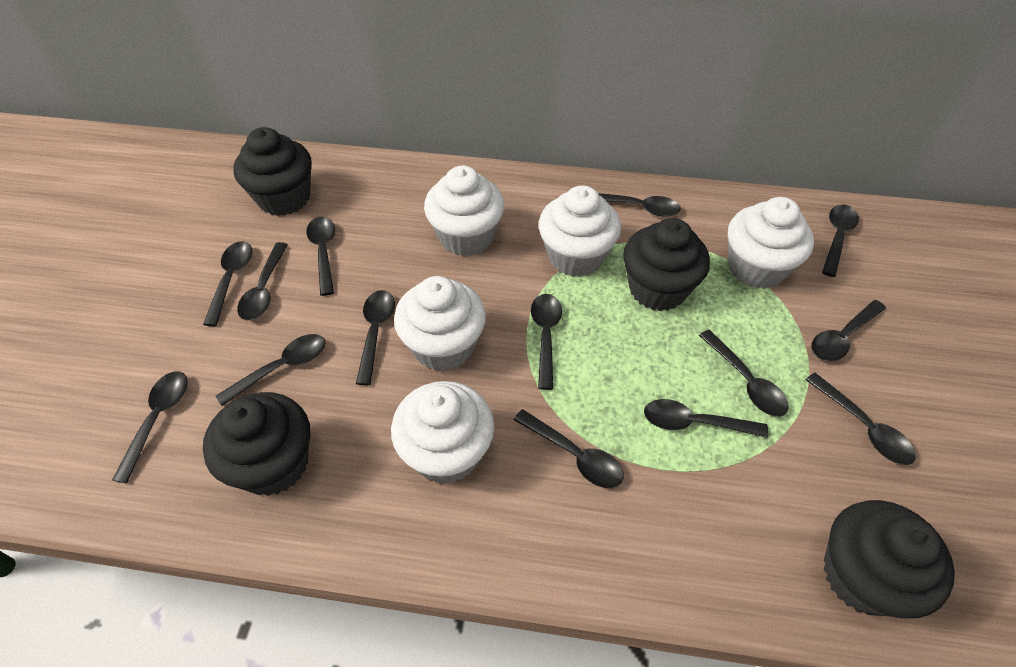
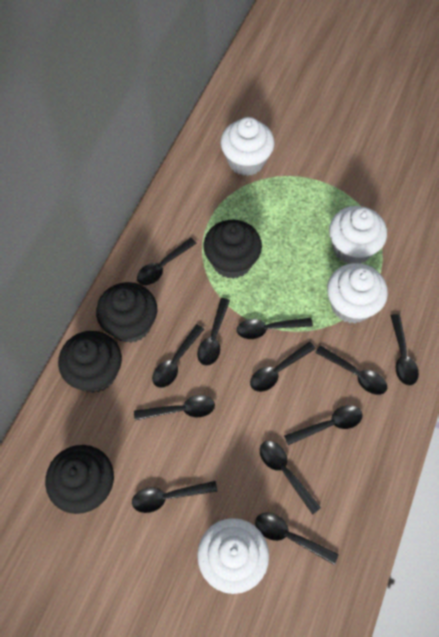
black spoon: [112,371,188,483] [203,241,252,326] [216,334,325,406] [237,242,288,320] [306,217,335,296] [356,290,395,385] [514,409,624,488] [531,294,562,390] [599,193,681,217] [644,399,768,438] [699,330,789,417] [805,373,916,465] [812,300,886,361] [822,204,859,277] = 14 -> [132,481,217,513] [134,395,215,420] [137,238,196,285] [152,324,204,388] [197,298,230,366] [237,318,313,339] [250,342,316,392] [255,513,339,565] [260,441,321,514] [284,405,363,445] [315,345,387,395] [390,314,419,386] = 12
white cupcake: [391,381,494,484] [394,276,486,371] [424,166,504,256] [539,185,621,277] [728,197,814,289] = 5 -> [197,518,269,594] [221,117,275,176] [327,263,388,324] [329,206,387,264] = 4

